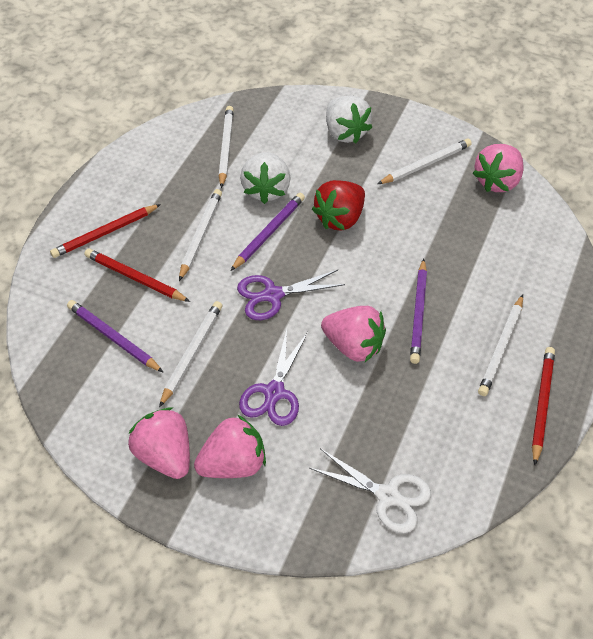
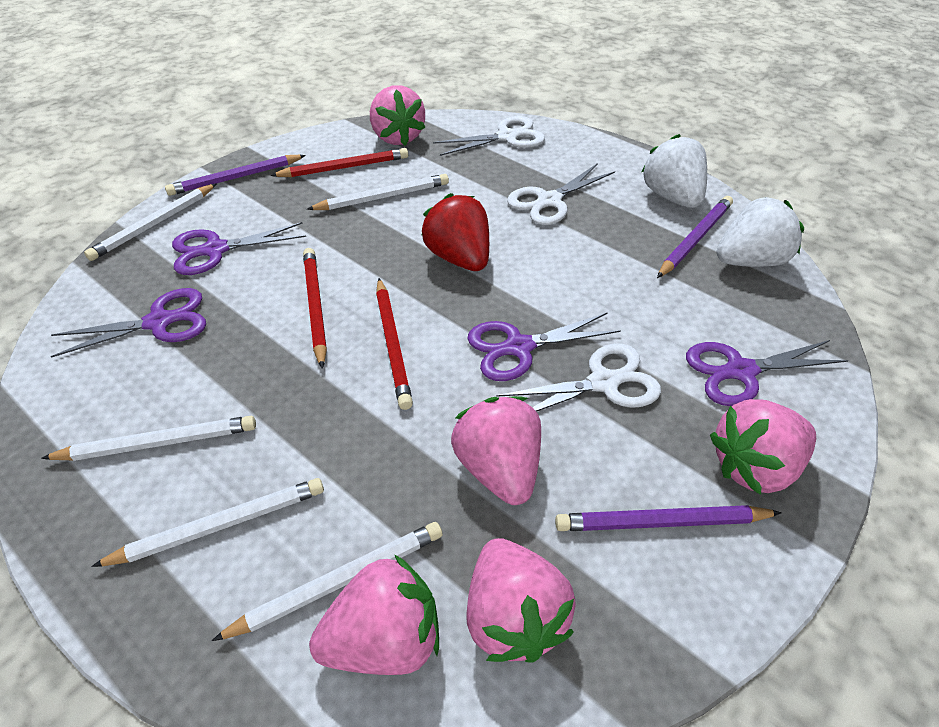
pink strawberry: [128,407,190,479] [194,415,266,478] [321,306,386,362] [473,144,524,192] = 4 -> [309,554,439,675] [370,85,426,146] [451,396,541,505] [466,538,576,663] [710,399,816,495] = 5
purple scissors: [237,270,345,320] [239,330,308,426] = 2 -> [50,288,206,358] [172,222,306,275] [467,312,621,381] [686,340,849,406] = 4
white scissors: [309,448,431,533] = 1 -> [433,116,545,156] [496,344,661,412] [507,163,615,225] = 3

